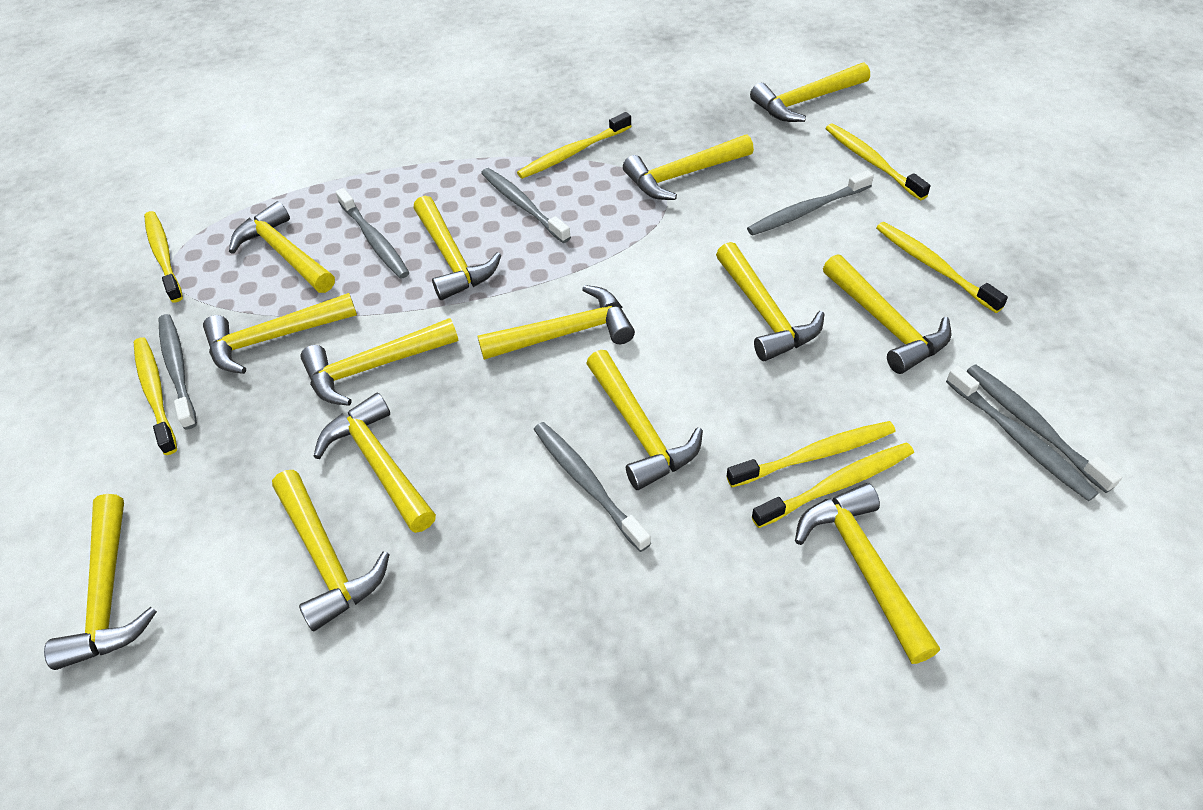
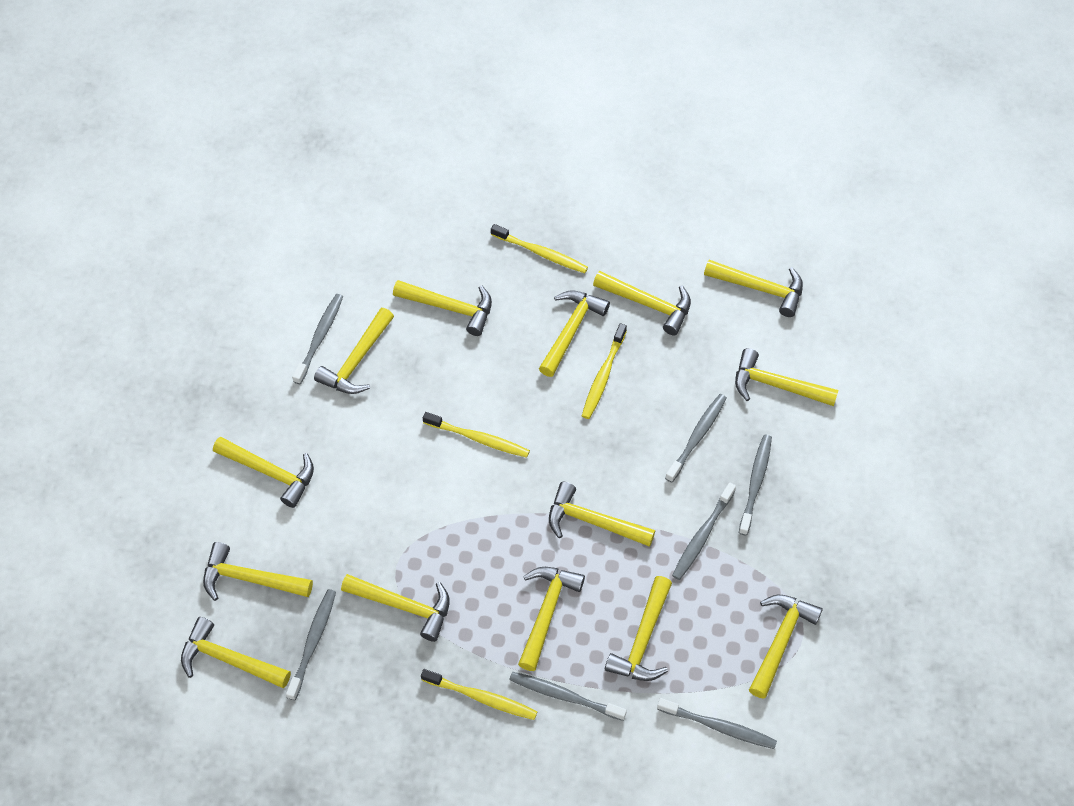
yellow toothbrush: [134,337,177,455] [144,211,183,303] [517,112,632,179] [727,421,896,487] [752,442,914,528] [825,123,931,200] [876,222,1008,313] = 7 -> [421,669,538,720] [423,412,530,458] [491,224,588,273] [582,323,627,419] = 4

